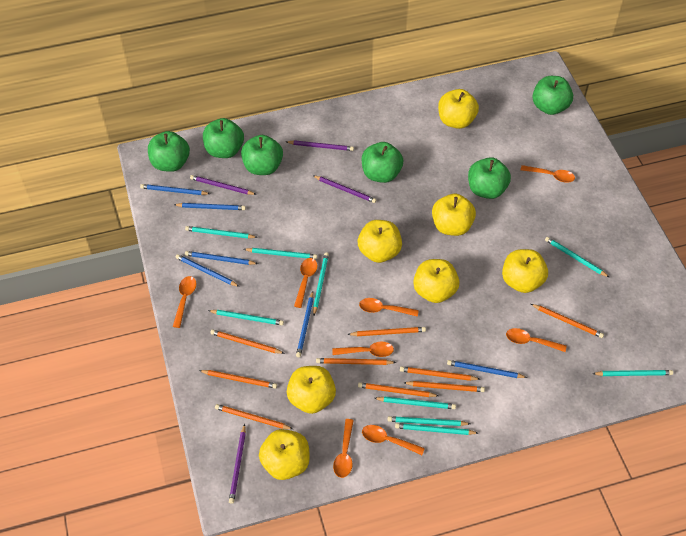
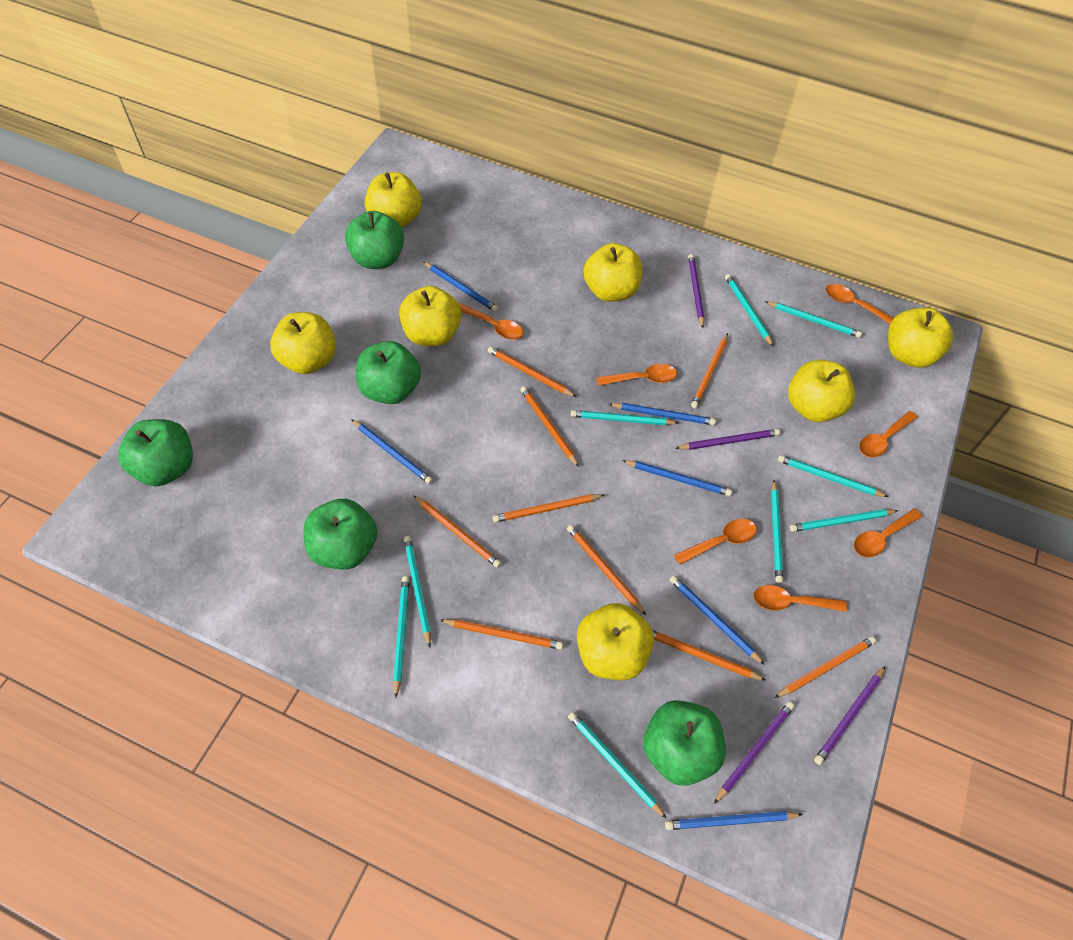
green apple: [148,131,190,172] [203,118,244,158] [241,135,283,175] [362,142,403,183] [468,157,511,199] [532,76,573,115] = 6 -> [118,419,193,486] [304,499,377,569] [345,211,404,269] [356,341,421,404] [643,700,726,786] = 5
orange spoon: [173,276,196,328] [294,258,318,308] [332,342,394,357] [333,419,354,478] [359,298,419,317] [362,425,425,455] [506,328,567,352] [521,165,575,183] = 8 -> [458,303,523,340] [596,364,677,386] [674,519,757,565] [753,585,847,612] [826,284,894,324] [854,508,922,557] [859,411,918,457] = 7

